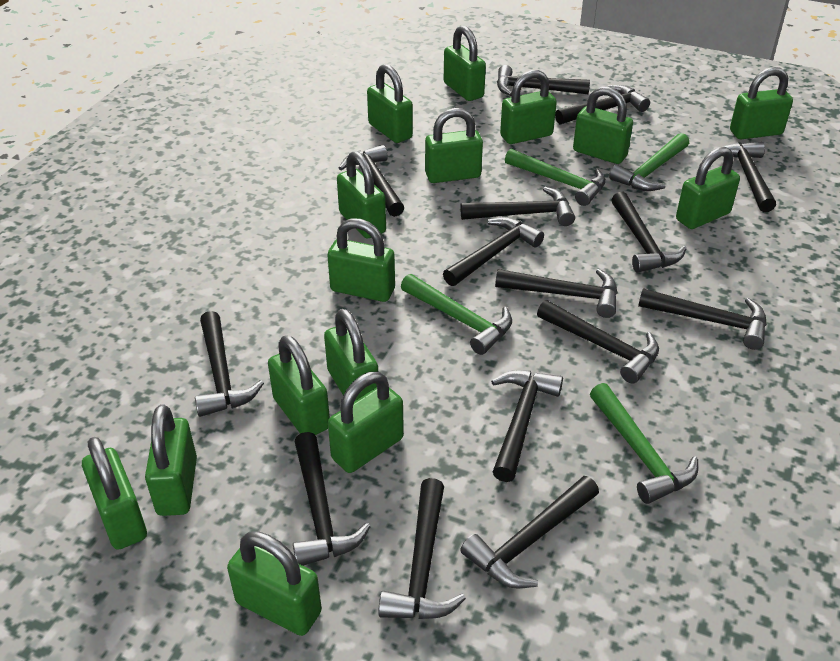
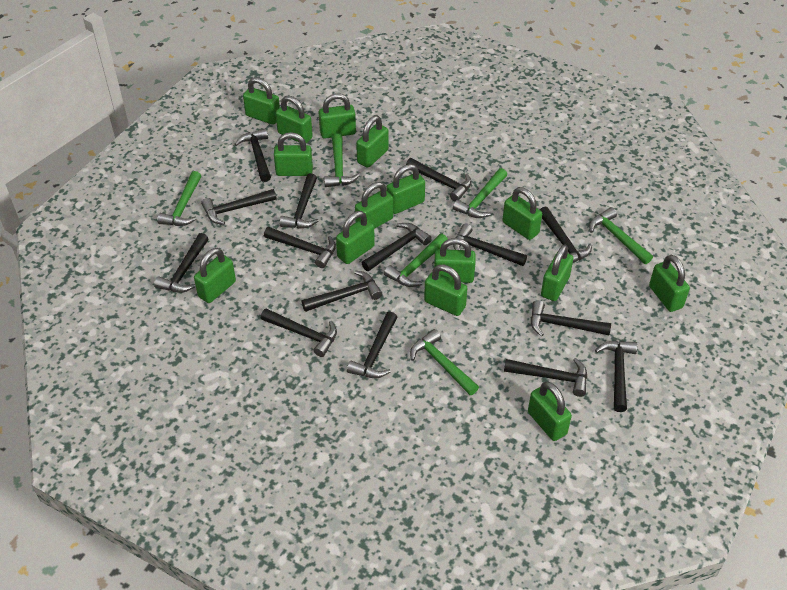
green hammer: [401,274,512,355] [505,149,606,206] [590,383,698,504] [609,133,689,191] = 4 -> [157,171,201,226] [324,134,360,187] [384,234,448,287] [410,329,479,395] [453,168,507,218] [589,207,653,264] = 6

